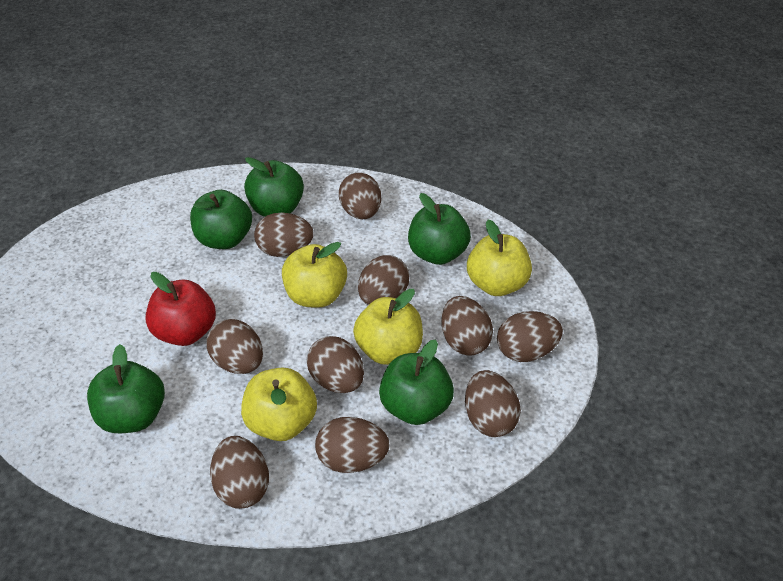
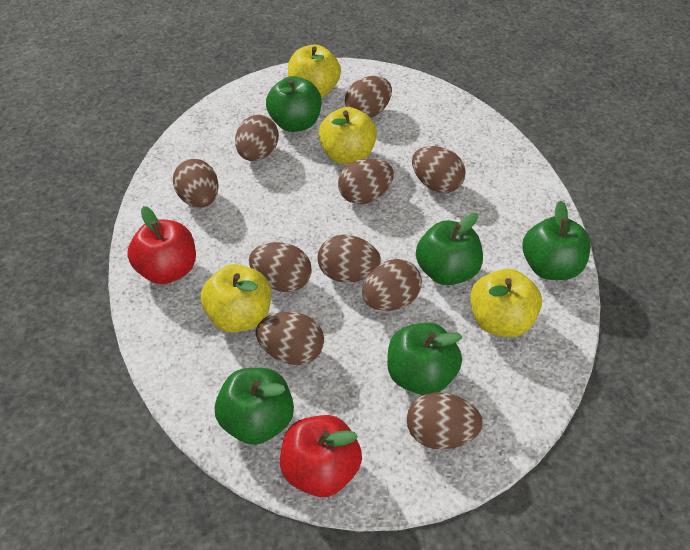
red apple: [146,272,216,346] = 1 -> [127,206,196,284] [280,415,362,497] = 2

